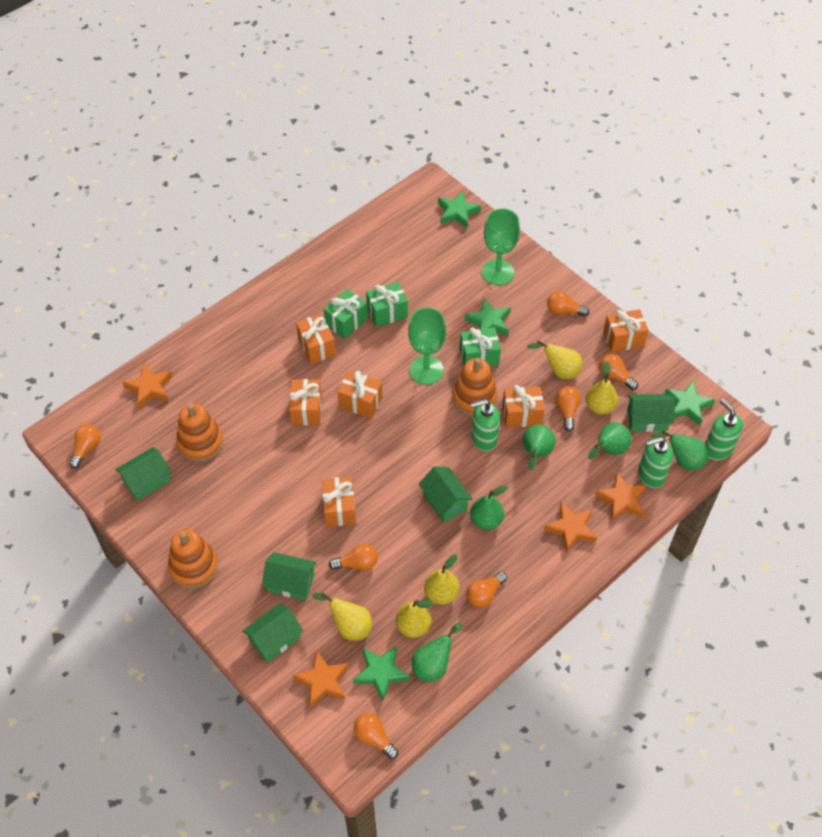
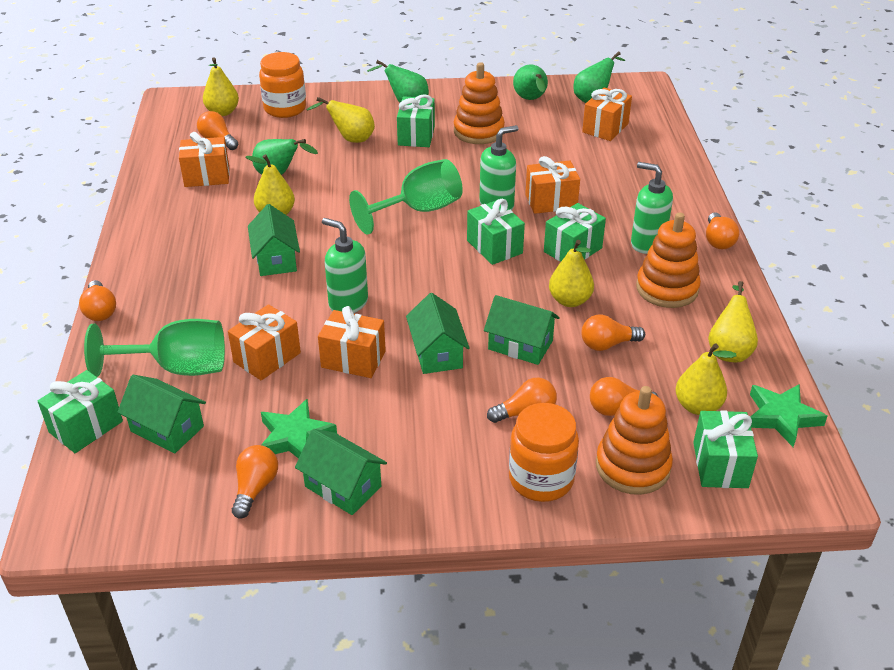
green gift: [324,289,368,339] [366,282,408,327] [460,327,501,367] = 3 -> [38,370,123,453] [397,94,435,147] [467,199,525,265] [544,203,606,262] [693,410,758,488] = 5
green pear: [412,622,463,682] [470,485,508,530] [523,424,556,471] [588,422,632,459] [651,430,709,470] = 5 -> [252,139,318,175] [367,60,429,103] [513,65,548,100] [574,51,626,103] = 4
green star: [353,646,410,701] [438,191,481,228] [465,298,511,336] [665,381,715,425] = 4 -> [261,398,337,459] [750,384,828,447] = 2
orange gift: [289,379,322,426] [296,314,336,364] [322,477,356,527] [338,371,383,419] [502,385,544,428] [603,309,649,353] = 6 -> [179,132,230,187] [228,304,301,380] [318,306,386,378] [525,156,580,214] [582,87,632,141] = 5
orange jar: none = 0 -> [259,52,306,118] [509,403,579,502] = 2
orange star: [123,364,172,408] [293,651,349,708] [544,502,597,552] [595,472,647,521] = 4 -> none = 0
yellow pear: [313,592,372,641] [396,600,434,638] [424,554,460,605] [527,340,582,379] [586,361,618,415] = 5 -> [203,57,239,116] [246,154,295,215] [306,97,375,143] [549,240,594,307] [675,343,736,415] [708,281,758,362] = 6

